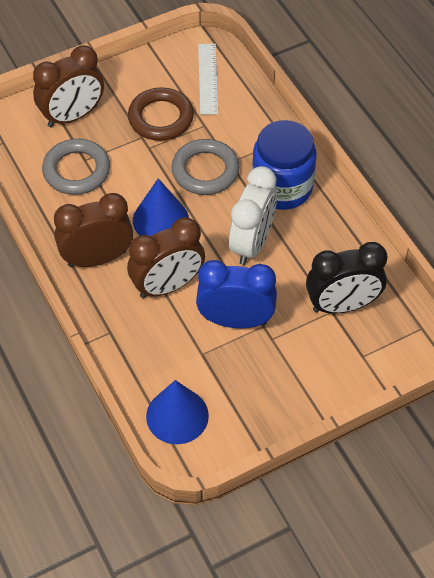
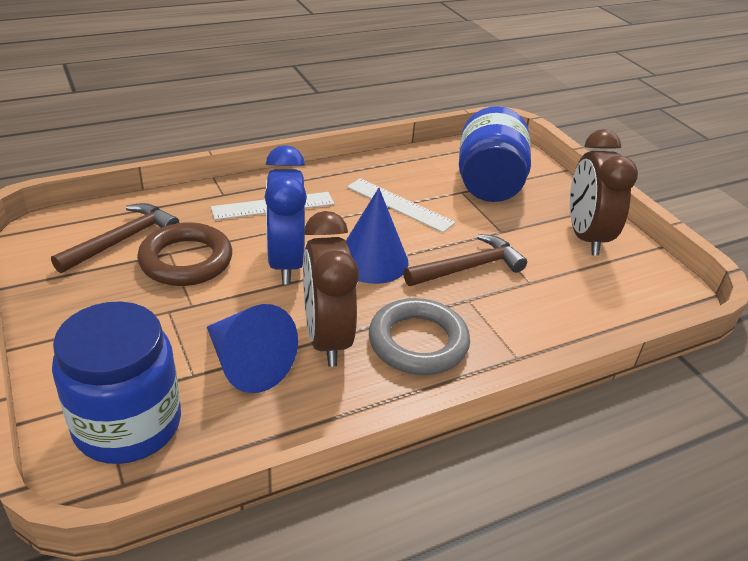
black clock: [306,242,387,314] = 1 -> none = 0
blue jar: [252,120,316,210] = 1 -> [52,301,181,464] [459,106,531,202] = 2
brown clock: [33,45,104,127] [54,193,133,267] [127,217,205,299] = 3 -> [303,211,359,367] [570,129,638,256] = 2
brown hammer: none = 0 -> [51,203,180,273] [403,234,527,286] = 2
grey ring: [42,139,110,195] [171,139,240,195] = 2 -> [369,298,470,375] = 1
white clock: [229,166,277,265] = 1 -> none = 0
white ruler: [198,44,218,115] = 1 -> [211,192,334,220] [347,178,455,233] = 2

